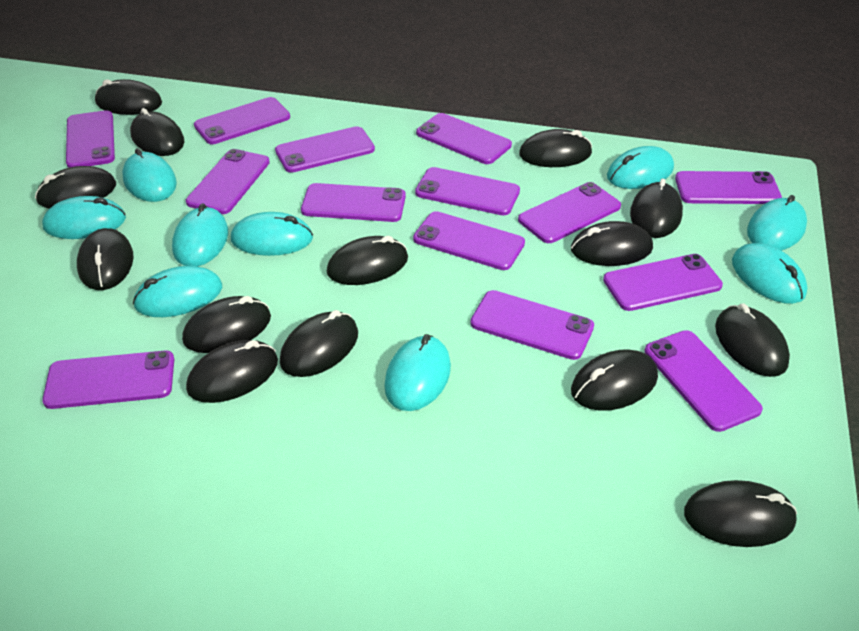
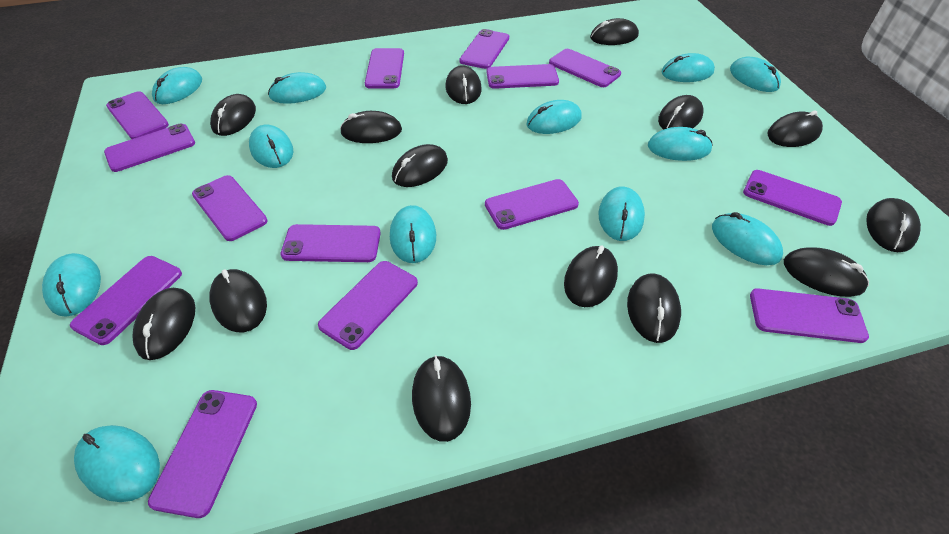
turquoise mouse: [42,196,126,239] [122,148,177,202] [133,266,222,317] [172,203,228,266] [231,212,313,256] [384,334,451,411] [607,146,674,189] [732,243,807,304] [747,195,807,250] = 9 -> [42,253,101,317] [74,425,160,502] [152,67,202,104] [249,125,294,168] [268,72,326,104] [390,205,436,263] [527,100,582,134] [598,187,645,241] [648,127,713,161] [661,53,715,82] [712,212,783,265] [730,57,781,92] = 12

